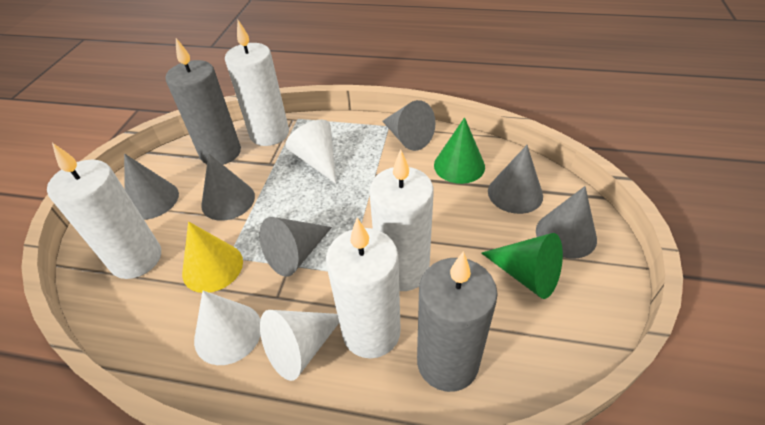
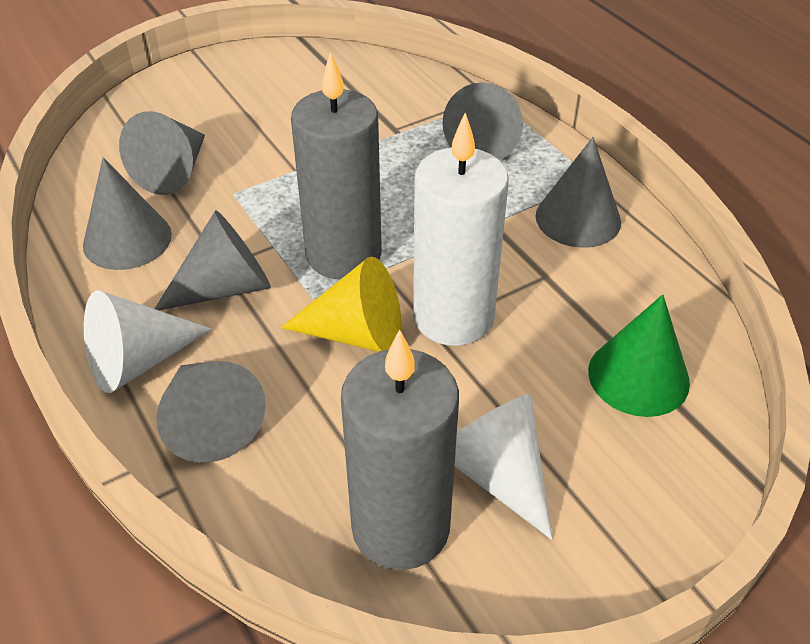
green cone: [434,117,485,184] [481,233,563,299] = 2 -> [588,294,690,417] = 1
white candle: [47,143,161,279] [225,20,289,146] [326,218,401,358] [369,149,434,291] = 4 -> [413,113,509,346] = 1
white cone: [194,291,261,365] [260,310,339,381] [285,120,336,184] = 3 -> [84,290,212,393] [455,394,552,540] = 2

